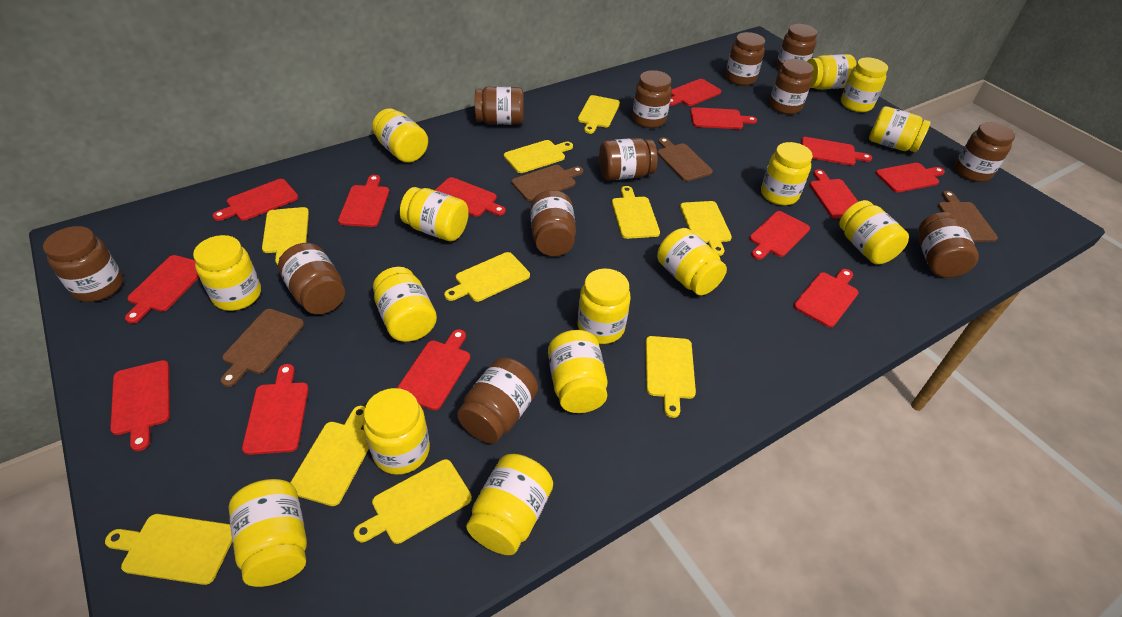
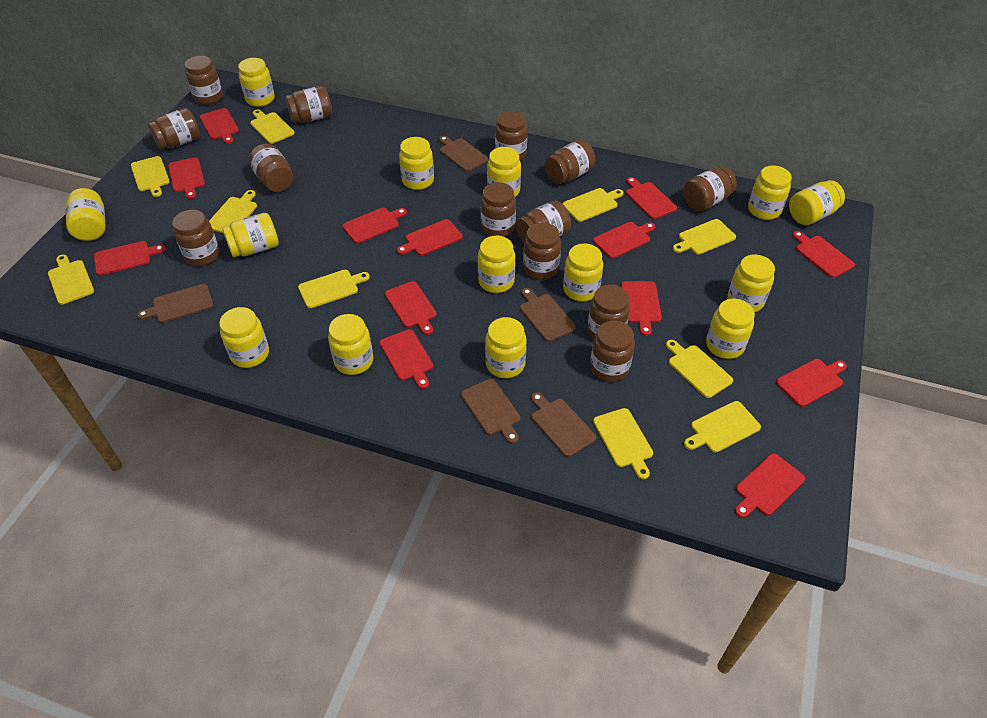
brown cutting board: [220,309,304,387] [512,165,583,201] [657,137,713,181] [938,191,998,242] = 4 -> [137,284,213,323] [439,136,488,172] [461,379,521,444] [520,288,576,342] [531,392,596,457] = 5
brown jar: [43,226,124,302] [278,243,345,314] [457,357,538,444] [475,86,523,125] [530,190,576,256] [599,138,658,180] [632,70,672,128] [726,32,765,86] [769,59,814,114] [776,24,817,70] [918,212,979,278] [955,122,1015,182] = 12 -> [148,108,200,150] [172,210,219,266] [185,56,223,105] [249,144,293,192] [285,86,332,123] [481,182,516,237] [495,111,527,160] [516,201,571,243] [523,223,561,279] [545,140,595,184] [587,284,630,339] [590,320,635,382] [683,166,737,211] = 13
red cutting board: [110,360,170,451] [125,255,199,324] [213,179,298,221] [242,364,309,455] [338,175,389,227] [397,329,470,410] [435,177,506,217] [670,79,721,106] [690,107,757,129] [749,211,810,260] [794,269,859,327] [801,137,872,165] [809,169,858,218] [876,163,945,192] = 14 -> [94,241,166,275] [168,157,205,199] [200,108,239,144] [342,208,407,244] [380,329,433,389] [385,281,437,335] [397,219,463,256] [593,222,655,258] [621,281,662,336] [626,177,677,219] [735,453,805,518] [776,359,847,407] [792,231,855,278] = 13
yellow jar: [193,235,261,311] [228,479,307,587] [363,388,430,475] [372,108,428,163] [373,267,437,342] [400,187,469,241] [466,454,553,555] [548,330,608,413] [578,268,631,344] [657,228,727,296] [761,142,813,205] [807,54,857,90] [839,200,909,264] [841,57,888,112] [869,106,931,152] = 15 -> [66,188,106,241] [219,307,269,368] [222,213,279,257] [238,58,275,107] [328,314,373,375] [399,137,434,190] [478,236,515,293] [485,317,527,378] [487,147,521,197] [563,244,603,301] [706,299,755,359] [728,254,775,312] [748,165,792,220] [789,180,845,225] = 14

